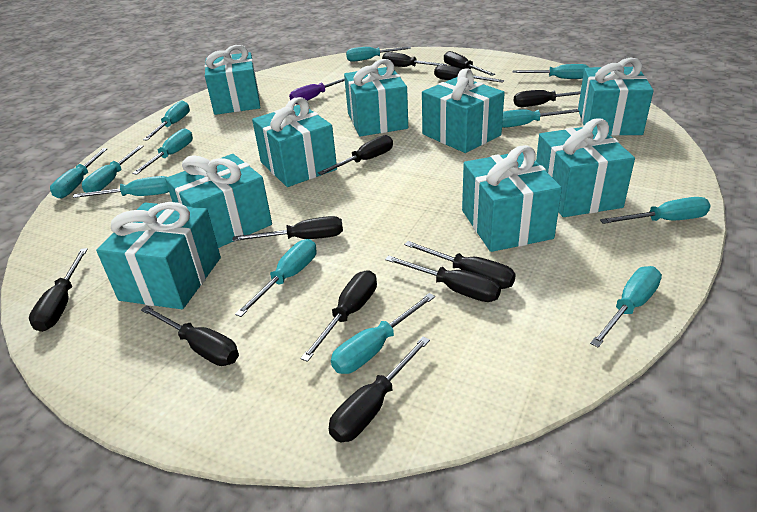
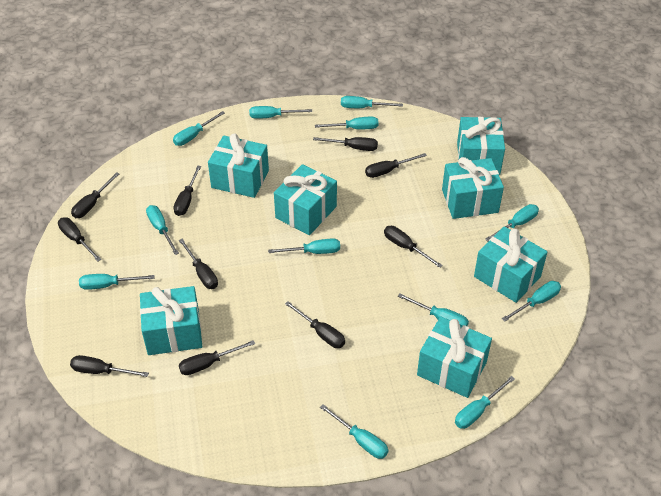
black screwdriver: [29,248,88,332] [141,305,239,366] [232,216,343,241] [301,270,377,362] [318,135,393,175] [329,337,430,442] [382,52,447,67] [385,256,501,302] [404,241,516,289] [434,65,504,83] [444,51,495,76] [514,90,581,107] = 12 -> [58,217,102,261] [70,355,149,377] [71,172,119,218] [173,165,201,216] [179,239,218,289] [179,340,255,375] [285,301,345,348] [313,137,378,151] [365,153,427,178] [384,226,443,268] = 10
purple screwdriver: [289,78,345,104] = 1 -> none = 0
turquoise gift: [96,202,221,309] [165,154,272,248] [204,45,260,115] [252,97,337,187] [344,59,408,137] [422,68,505,153] [462,145,562,252] [536,119,635,217] [578,57,654,136] = 9 -> [140,286,202,355] [208,133,269,198] [274,164,337,235] [417,317,492,398] [442,157,504,219] [457,117,505,175] [474,226,547,303] = 7

